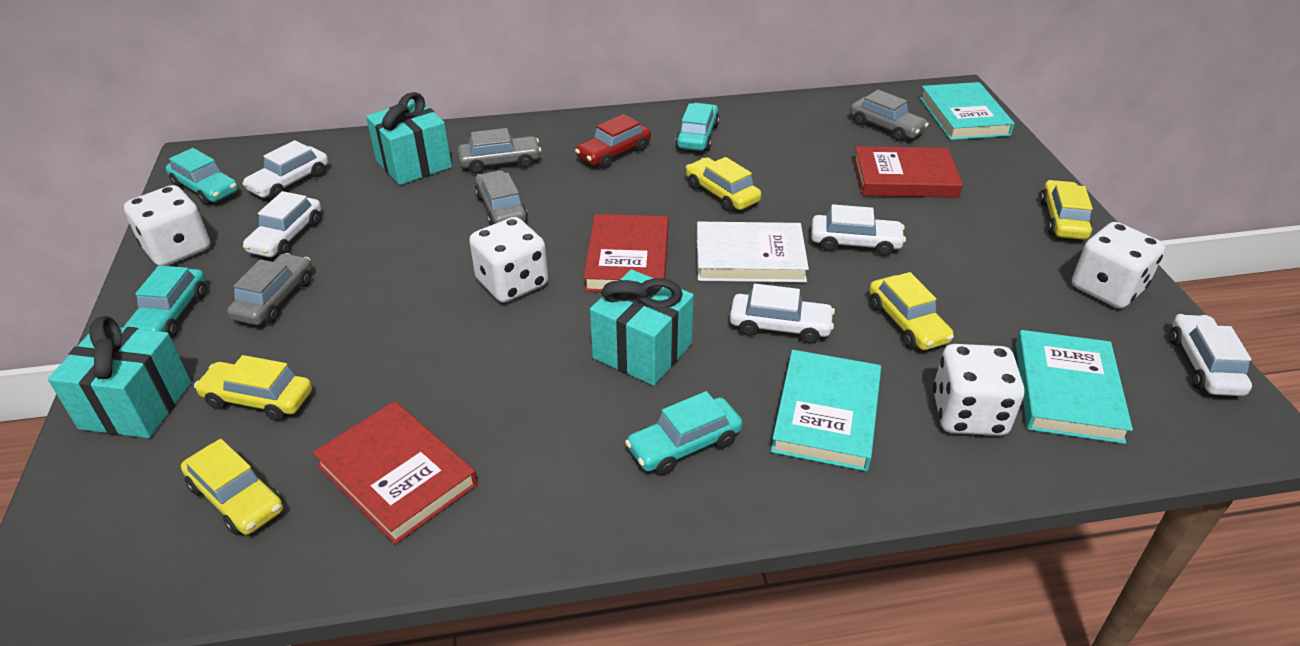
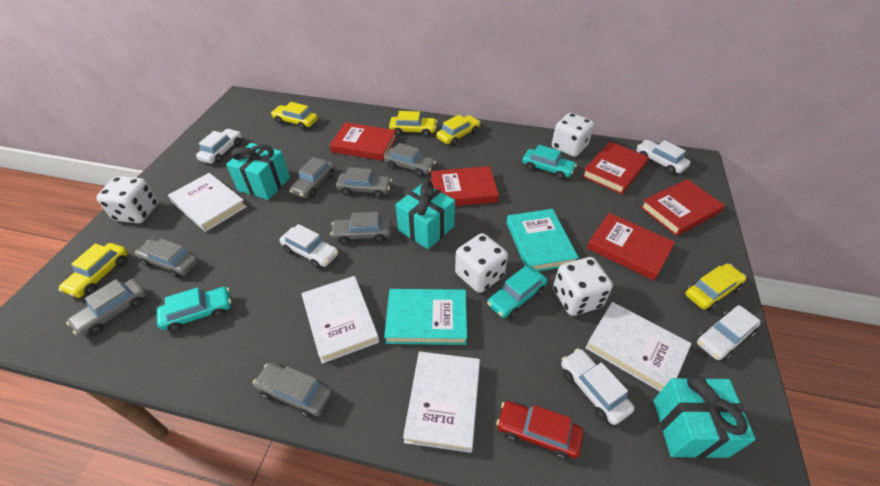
grey car: [227,253,312,325] [458,128,541,174] [475,170,528,226] [850,90,929,141] = 4 -> [66,279,147,336] [135,238,199,278] [253,363,333,418] [289,157,335,198] [330,212,391,244] [336,167,392,198] [384,143,436,177] = 7
red book: [312,401,478,544] [584,214,669,292] [853,146,963,198] = 3 -> [330,122,397,161] [431,166,499,206] [582,141,649,194] [587,213,675,281] [640,179,725,236] = 5
turquoise book: [771,350,881,471] [920,82,1015,140] [1016,330,1133,444] = 3 -> [384,289,467,345] [506,209,579,271] = 2
turquoise car: [124,266,206,338] [166,148,238,205] [625,391,743,475] [676,103,720,151] = 4 -> [157,287,231,332] [487,266,547,318] [522,145,577,180] = 3
white book: [697,222,809,282] = 1 -> [168,173,247,232] [301,276,379,364] [403,351,480,453] [585,302,692,391] = 4

